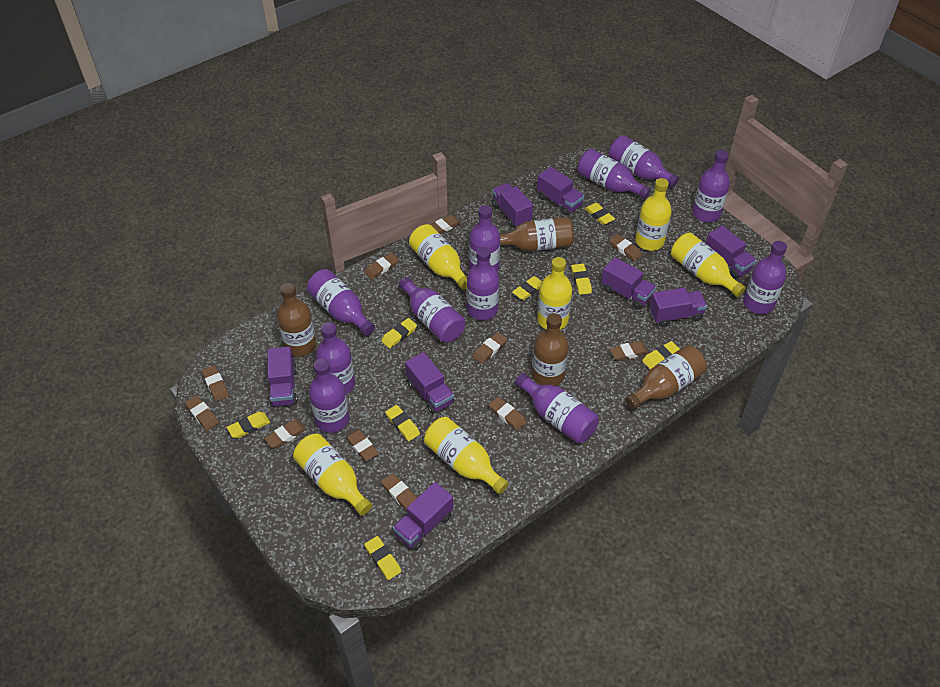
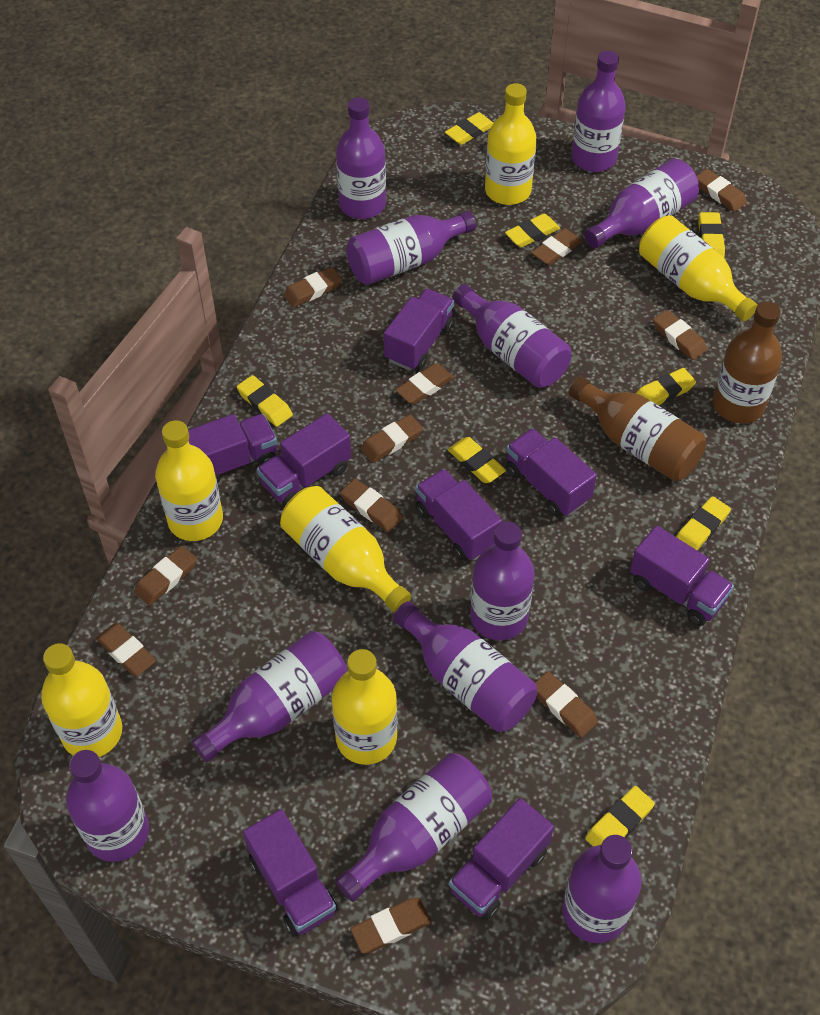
brown bottle: [277,283,316,357] [500,217,574,251] [532,313,569,386] [625,345,707,410] = 4 -> [569,376,706,481] [713,301,782,423] = 2

